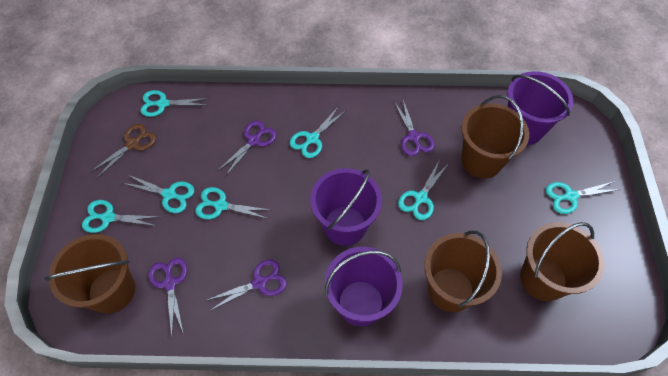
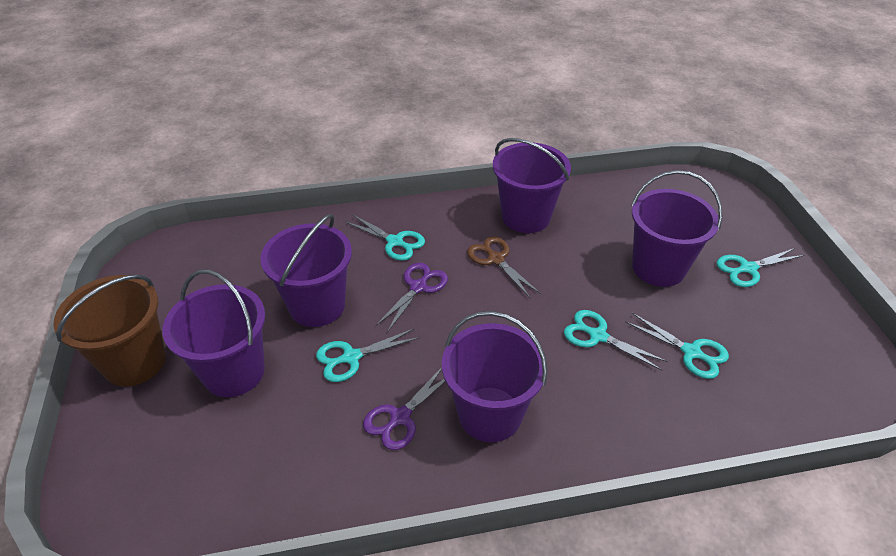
brown bucket: [44,234,135,314] [424,231,502,312] [461,95,529,178] [520,222,605,301] = 4 -> [53,274,166,387] = 1
purple bucket: [310,168,382,246] [325,247,403,326] [507,71,573,145] = 3 -> [163,269,265,397] [260,214,352,327] [442,311,548,442] [493,138,571,233] [631,170,723,287] = 5
purple scissors: [149,258,187,337] [205,259,287,311] [219,121,277,177] [394,100,435,156] = 4 -> [363,368,446,450] [376,263,448,332] = 2
turquoise scissors: [82,200,158,233] [123,174,194,213] [140,90,209,117] [195,187,270,219] [290,106,345,158] [398,161,449,220] [546,181,621,214] = 7 -> [316,328,420,382] [345,214,425,261] [564,310,667,371] [625,313,729,379] [716,248,804,287] = 5

